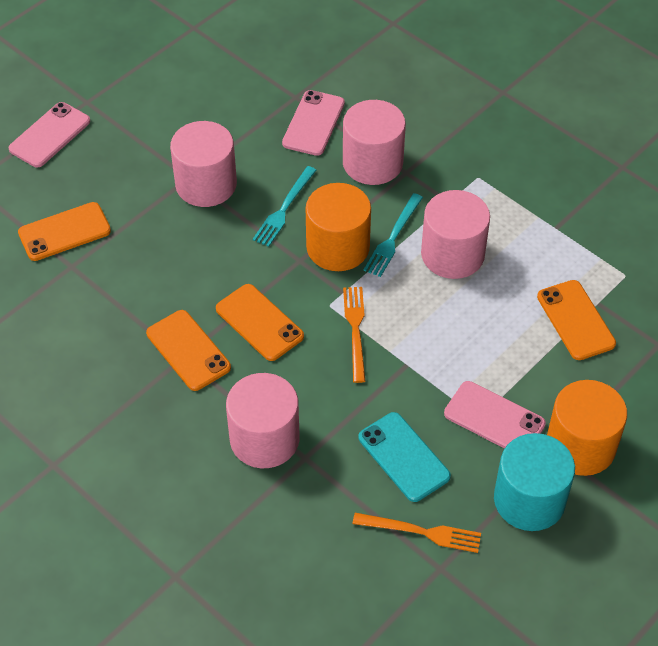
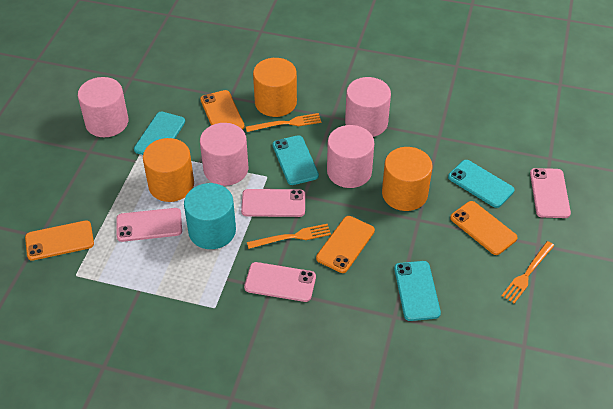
orange cylinder: [306,183,371,271] [547,380,627,476] = 2 -> [143,138,194,202] [253,58,297,117] [382,147,432,211] = 3
orange fork: [343,287,366,383] [352,513,481,553] = 2 -> [246,113,321,132] [247,224,331,249] [502,241,555,304] = 3
pink phone: [9,102,90,167] [282,90,345,156] [444,381,546,449] = 3 -> [116,208,182,242] [241,189,305,217] [244,262,316,302] [530,168,571,218] = 4
turquoise fork: [252,166,316,247] [363,193,423,277] = 2 -> none = 0
turquoise phone: [358,412,451,502] = 1 -> [134,112,185,155] [273,135,319,185] [394,261,441,321] [448,160,515,208] = 4

